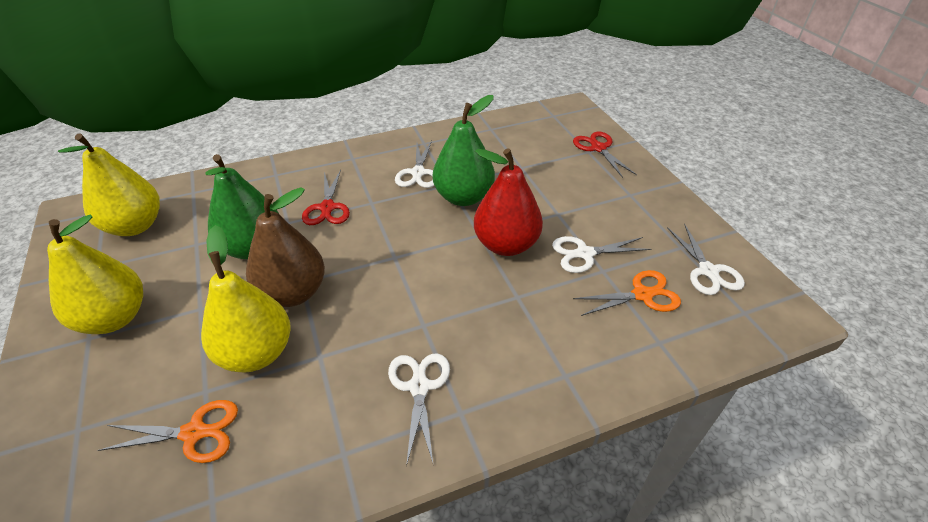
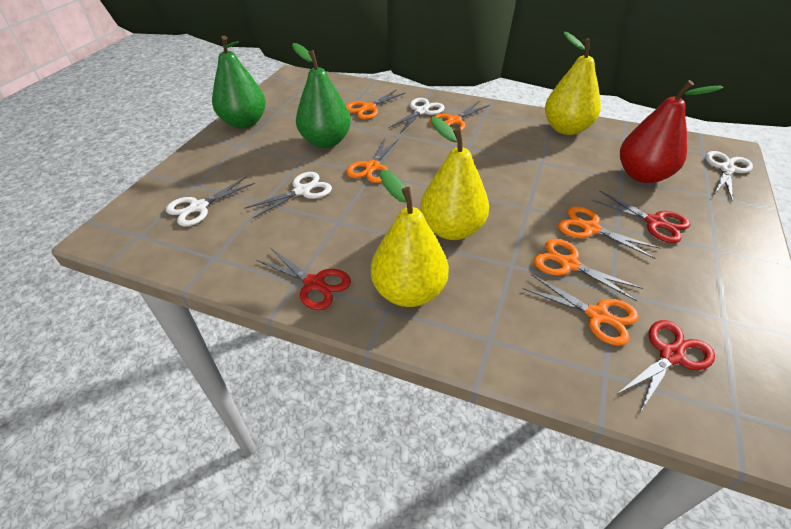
brown pear: [246,187,325,307] = 1 -> none = 0
orange scissors: [97,400,238,463] [573,270,681,316] = 2 -> [346,89,405,119] [346,138,399,183] [429,102,490,131] [522,274,639,346] [534,239,643,301] [558,206,660,259] = 6
red scissors: [302,170,350,225] [573,132,637,178] = 2 -> [256,248,351,310] [591,191,690,243] [616,320,715,412] = 3

